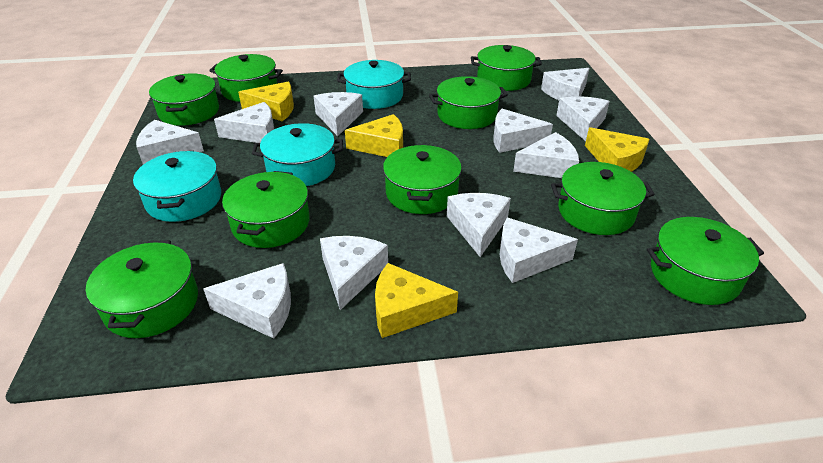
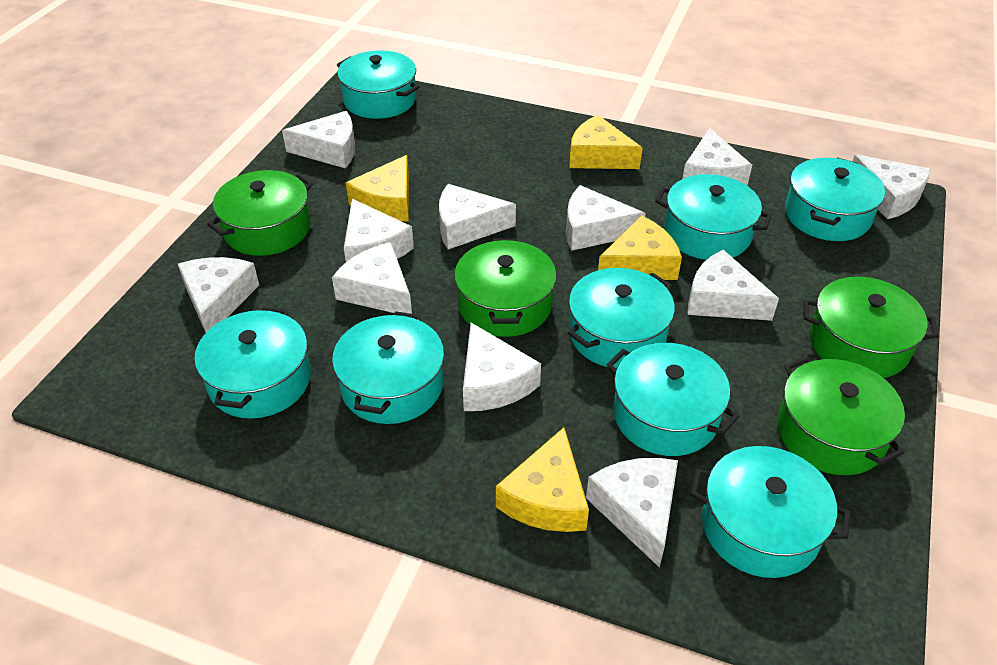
green pot: [86,240,198,338] [149,73,219,126] [209,54,283,102] [222,171,310,248] [383,145,462,214] [429,76,508,129] [471,45,542,91] [551,162,655,235] [647,217,764,305] = 9 -> [207,170,313,256] [454,238,557,337] [777,357,905,475] [803,277,938,378] = 4
turquoise pot: [133,151,221,222] [252,123,343,186] [337,60,411,109] = 3 -> [194,307,311,419] [332,311,444,424] [337,51,419,119] [568,268,675,368] [606,343,739,456] [655,174,772,260] [690,446,850,578] [785,158,885,241] = 8

